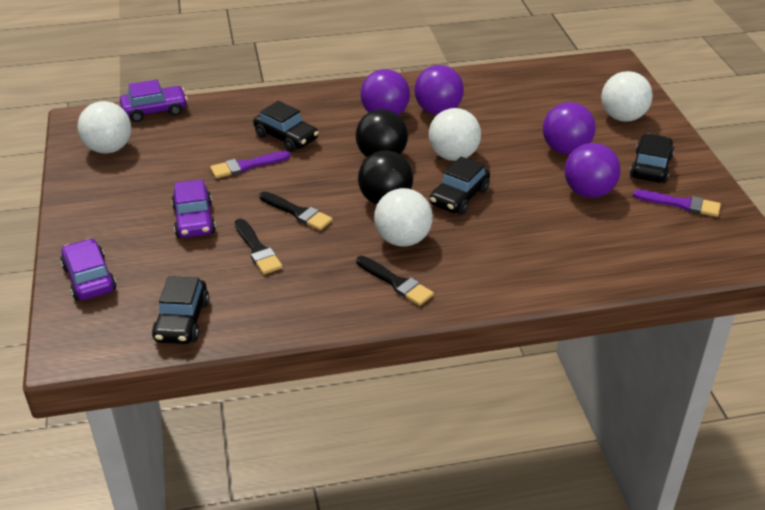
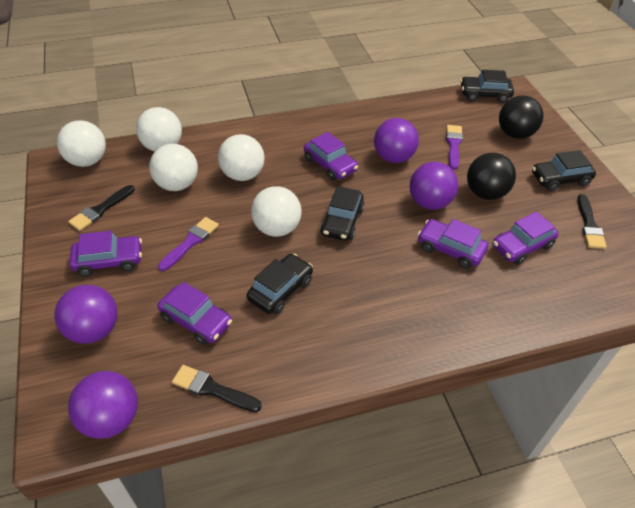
purple car: [60,238,116,301] [120,79,188,122] [171,179,216,238] = 3 -> [69,231,142,276] [157,282,232,345] [304,132,358,181] [418,219,488,269] [493,212,559,265] = 5
white ball: [77,101,131,154] [374,188,433,247] [429,108,481,161] [601,71,653,122] = 4 -> [57,120,106,167] [136,107,182,152] [149,144,198,191] [218,134,265,181] [251,186,302,237] = 5

